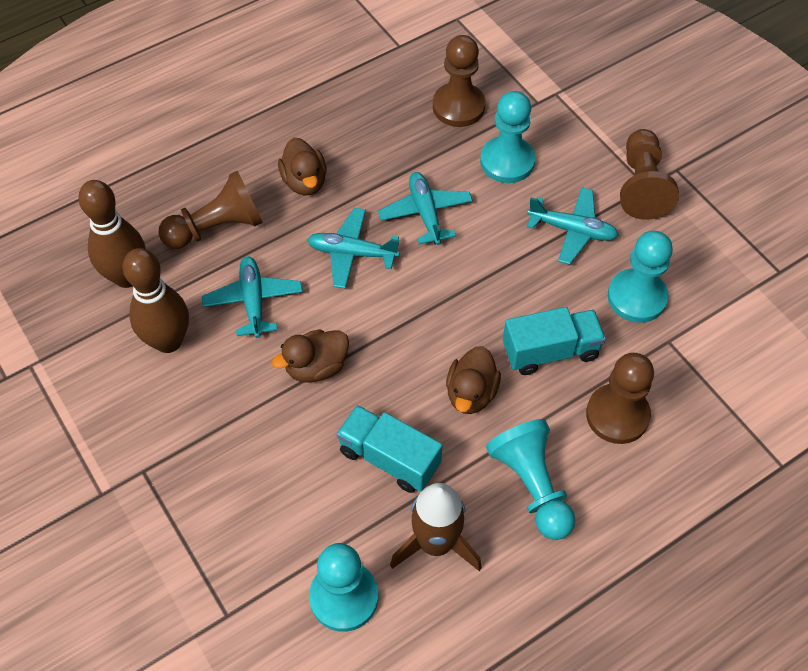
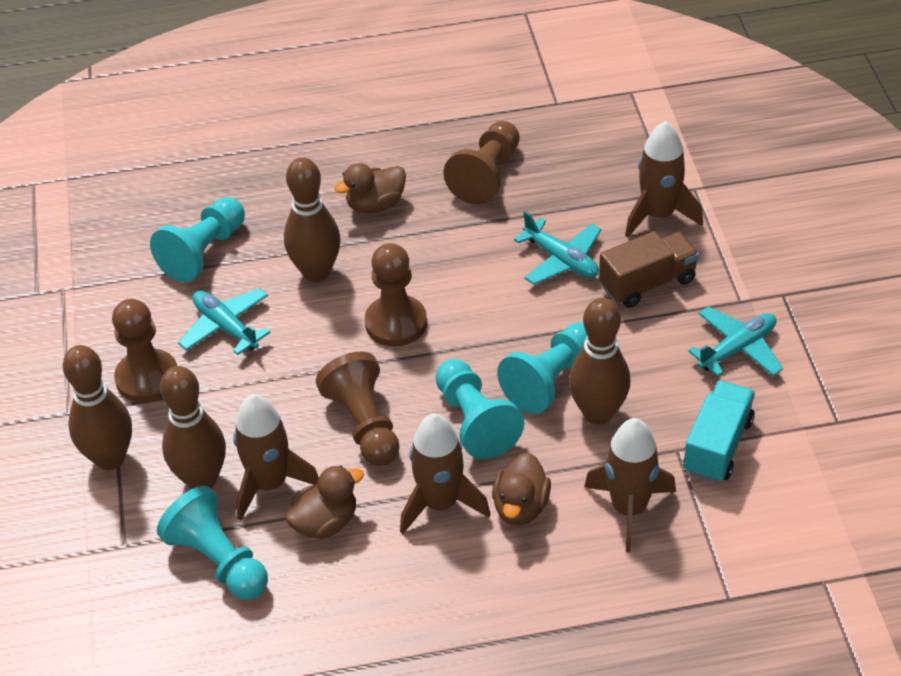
brown bowling pin: [78,180,146,288] [122,248,189,353] = 2 -> [63,345,132,470] [160,366,226,489] [284,157,341,282] [569,298,631,425] = 4
brown rocket: [390,483,482,571] = 1 -> [233,394,319,521] [400,413,490,534] [584,418,676,552] [625,121,703,238] = 4
brown truck: none = 0 -> [599,231,699,308] = 1
turquoise plane: [202,256,303,338] [307,208,400,289] [378,172,473,245] [527,187,619,265] = 4 -> [178,288,271,355] [514,211,601,285] [688,307,783,376] = 3
turquoise truck: [337,405,442,493] [503,307,606,375] = 2 -> [683,380,755,483] = 1

